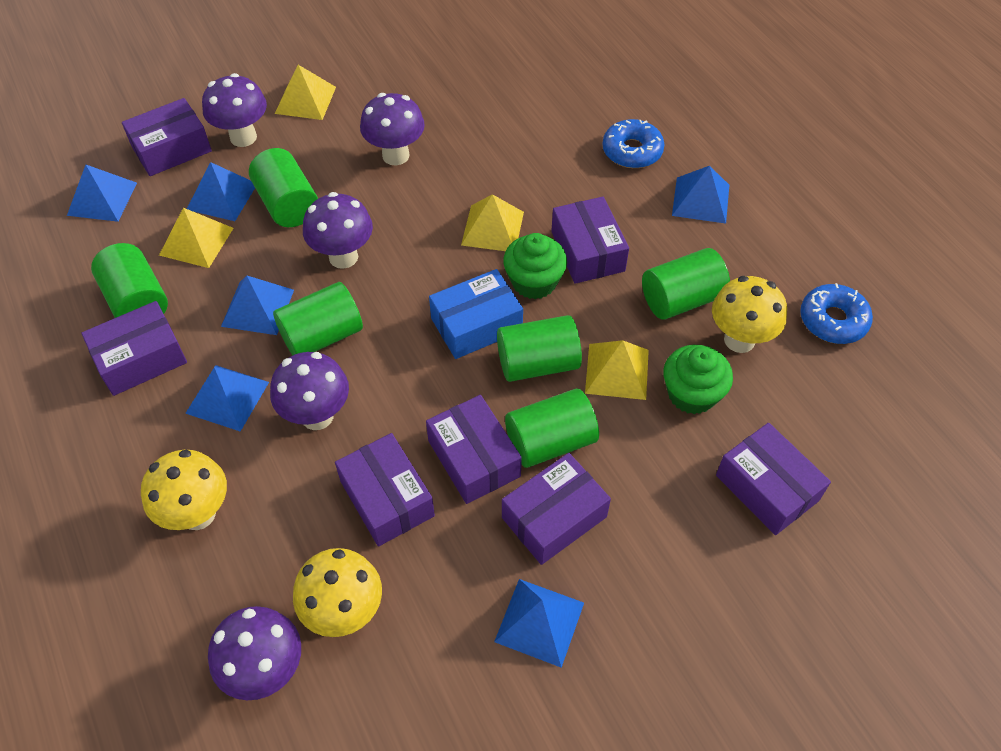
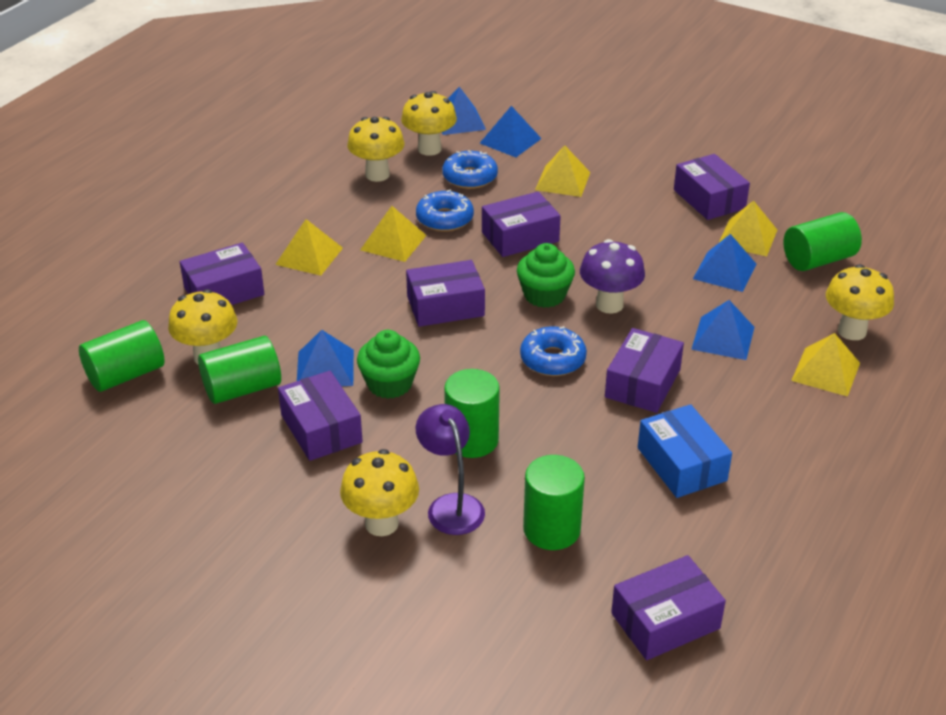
blue donut: [602,119,664,168] [800,283,873,344] = 2 -> [416,190,474,232] [442,150,498,189] [520,326,587,376] = 3
blue pyramid: [67,165,137,222] [185,365,269,432] [187,162,255,221] [221,276,294,335] [494,579,584,668] [672,166,729,224] = 6 -> [297,330,354,386] [442,87,486,135] [480,106,542,157] [691,300,755,360] [693,234,756,292] = 5
green cylinder: [91,243,168,318] [249,148,318,227] [273,282,363,356] [497,315,582,382] [505,389,599,468] [642,248,730,320] = 6 -> [79,320,165,392] [198,336,281,404] [444,369,500,458] [523,455,585,550] [783,212,862,271] = 5
purple lamp: none = 0 -> [416,404,485,535] = 1
purple mushroom: [202,73,267,147] [208,606,301,700] [270,352,349,430] [303,192,373,269] [360,93,425,165] = 5 -> [580,239,645,314] = 1
yellow mushroom: [141,450,227,530] [293,548,382,637] [712,276,787,353] = 3 -> [168,289,237,364] [340,449,419,536] [347,117,405,182] [401,91,457,156] [826,264,894,340] = 5
yellow pyramid: [159,208,233,268] [275,65,336,120] [461,194,524,251] [585,340,649,400] = 4 -> [275,219,343,276] [360,206,427,262] [535,145,590,197] [719,201,777,256] [791,333,860,397] = 5

